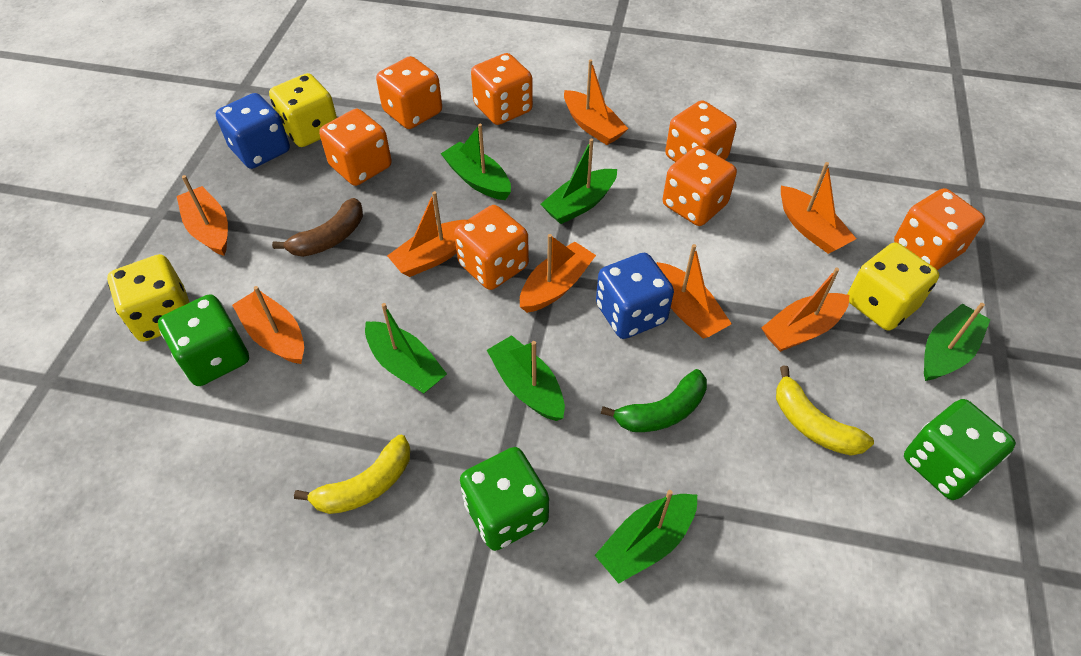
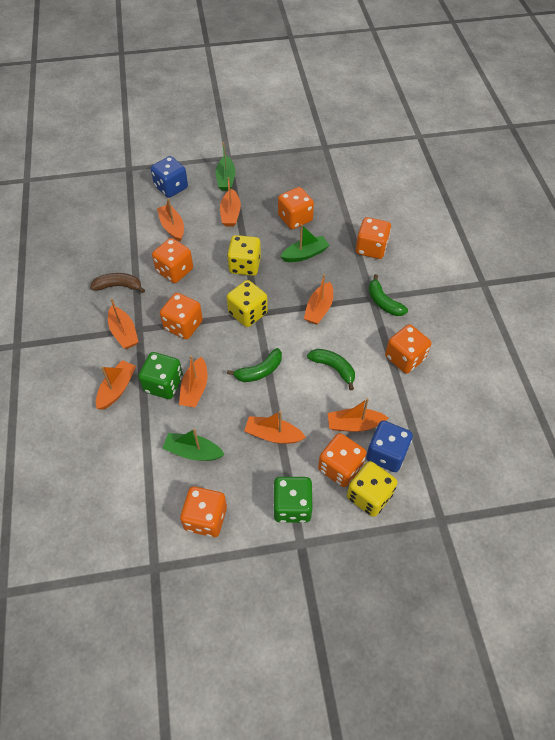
green banana: [601,369,707,432] = 1 -> [227,348,282,382] [307,349,355,390] [369,274,408,316] = 3
green boat: [365,303,447,394] [441,124,511,200] [487,335,565,421] [540,139,617,224] [595,490,697,584] [924,303,991,381] = 6 -> [162,429,225,461] [216,142,236,191] [280,224,329,262] = 3
green dice: [158,294,249,386] [460,447,549,551] [904,399,1016,500] = 3 -> [138,352,183,399] [273,477,312,523] = 2
yellow banana: [294,435,410,514] [776,366,874,456] = 2 -> none = 0

